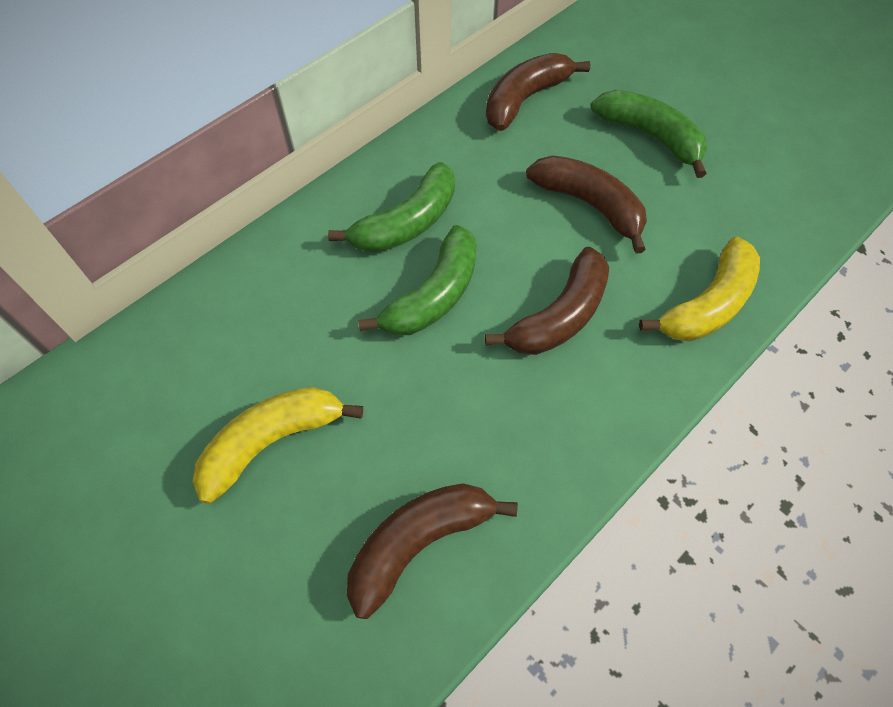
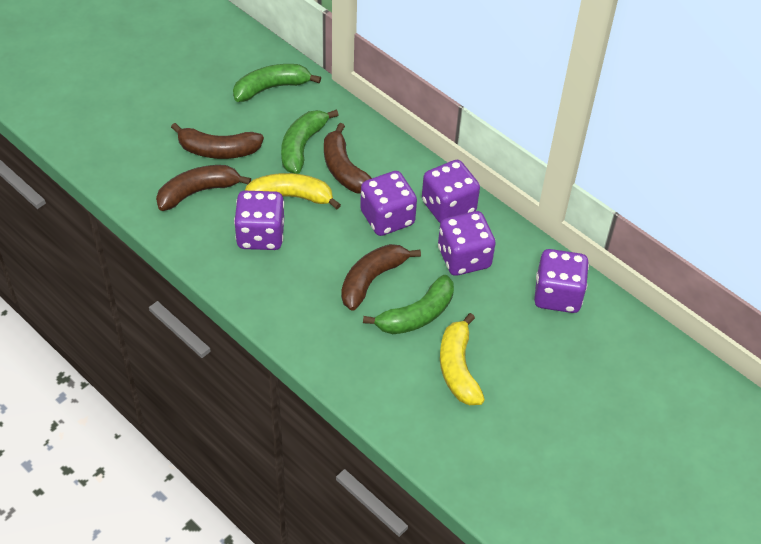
purple dice: none = 0 -> [234,191,284,250] [360,171,417,236] [422,160,480,223] [438,211,496,276] [534,249,589,313] = 5

